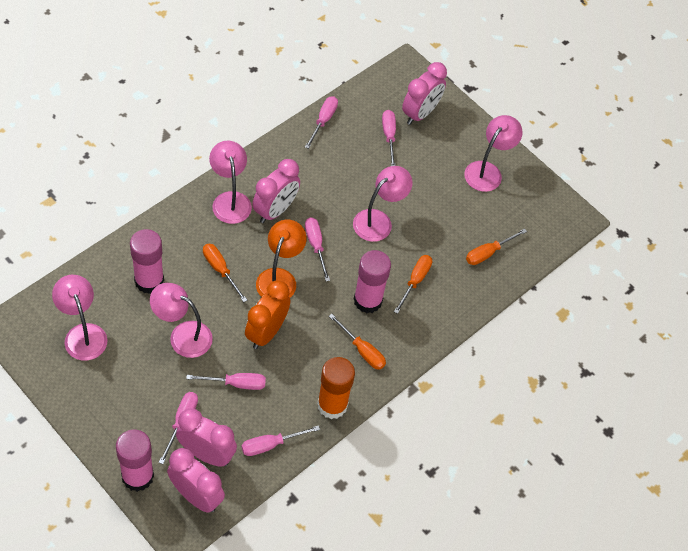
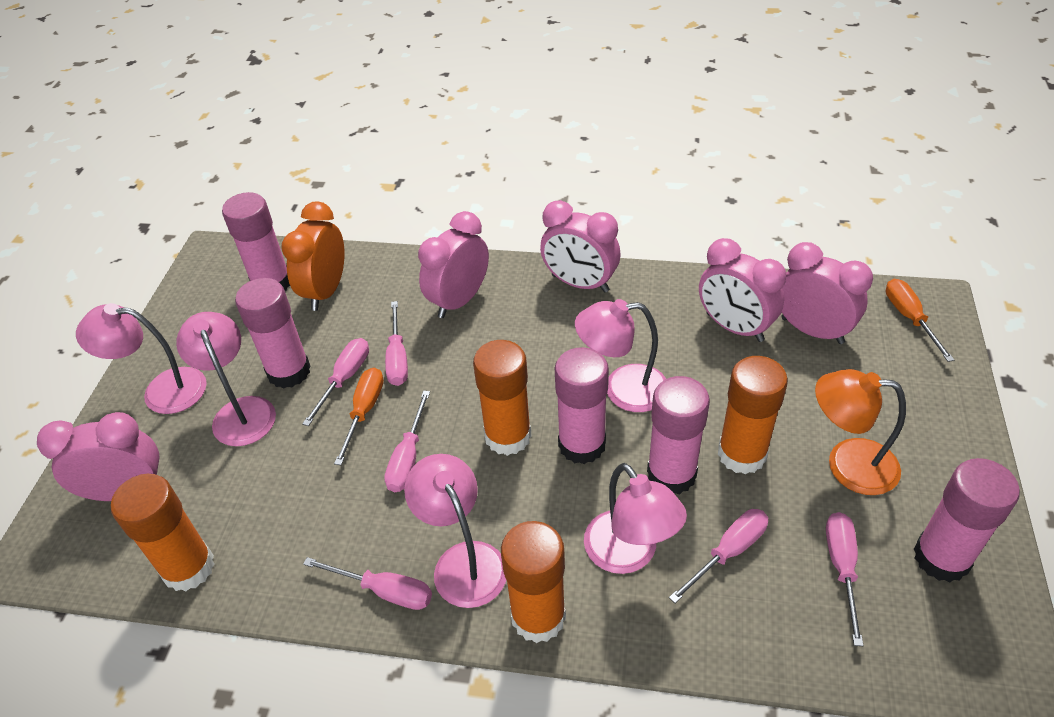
orange glue stick: [317,357,355,419] = 1 -> [111,474,215,591] [473,340,532,456] [501,521,566,643] [718,356,788,474] = 4
orange screwdriver: [203,244,247,302] [329,314,386,370] [394,255,432,314] [466,228,527,265] = 4 -> [334,367,384,465] [886,279,954,362] = 2
pink clock: [167,448,225,513] [176,408,237,467] [252,159,300,223] [402,62,447,125] = 4 -> [37,412,160,501] [418,211,489,318] [540,200,620,292] [699,238,786,342] [781,242,873,344] = 5
pink glue stick: [116,430,154,492] [130,229,164,294] [354,250,391,313] = 3 -> [222,192,290,291] [235,278,310,389] [555,347,609,464] [647,376,710,494] [914,458,1020,582] = 5

